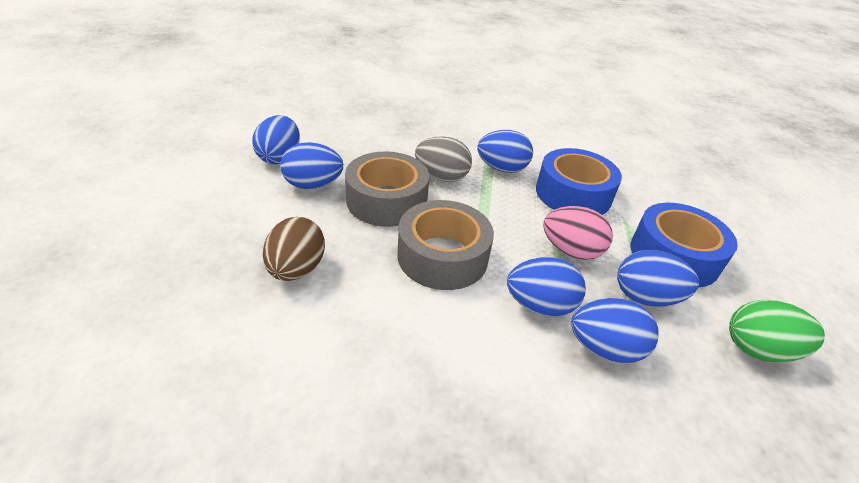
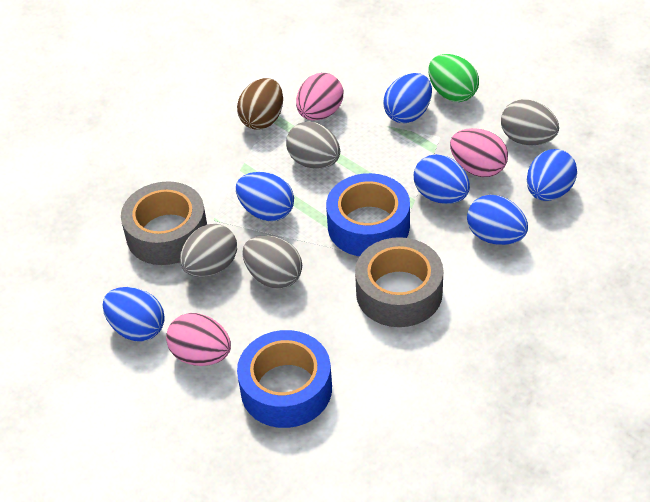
grey egg: [415,136,472,182] = 1 -> [180,224,237,277] [242,236,302,289] [286,121,340,169] [501,99,559,145] = 4
pink egg: [543,206,613,260] = 1 -> [166,313,231,366] [296,73,343,120] [450,128,508,177] = 3

